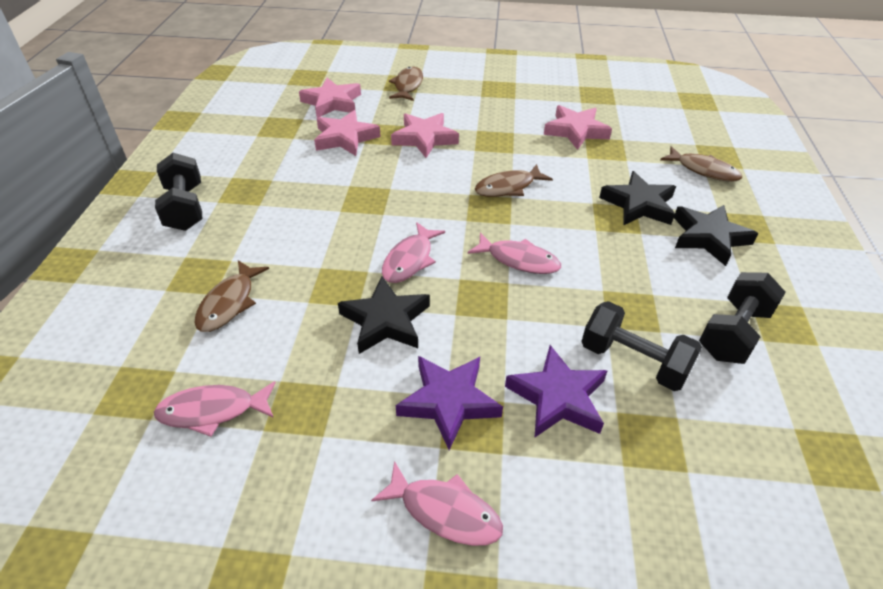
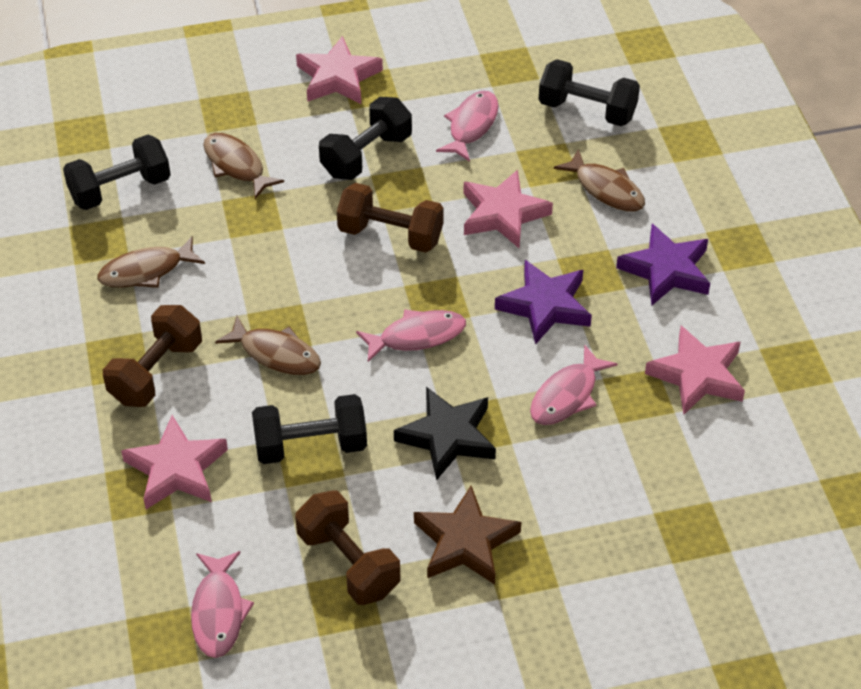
black dumbbell: [155,153,202,231] [581,301,702,391] [699,272,786,364] = 3 -> [63,135,171,210] [252,394,367,464] [319,97,412,180] [539,59,640,126] = 4
black star: [338,277,430,354] [599,171,676,225] [674,205,758,266] = 3 -> [394,387,496,481] = 1
brown dumbbell: none = 0 -> [103,305,202,407] [295,491,400,605] [337,183,444,253] = 3
brown star: none = 0 -> [414,486,521,585] = 1

